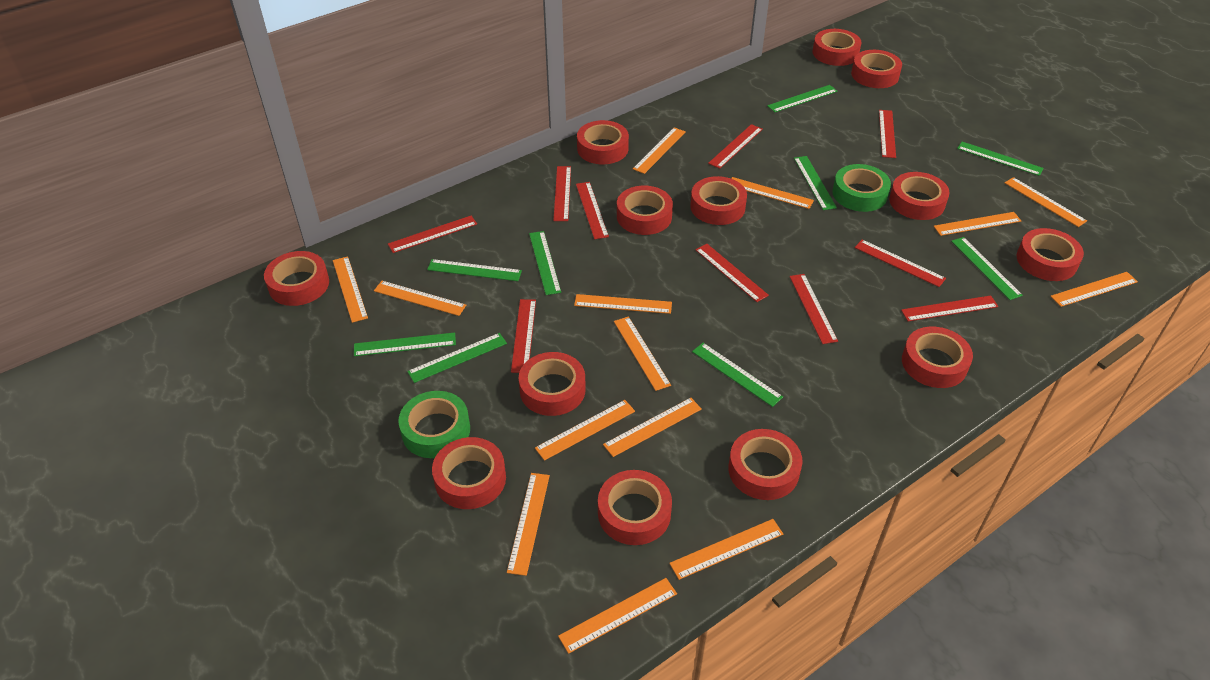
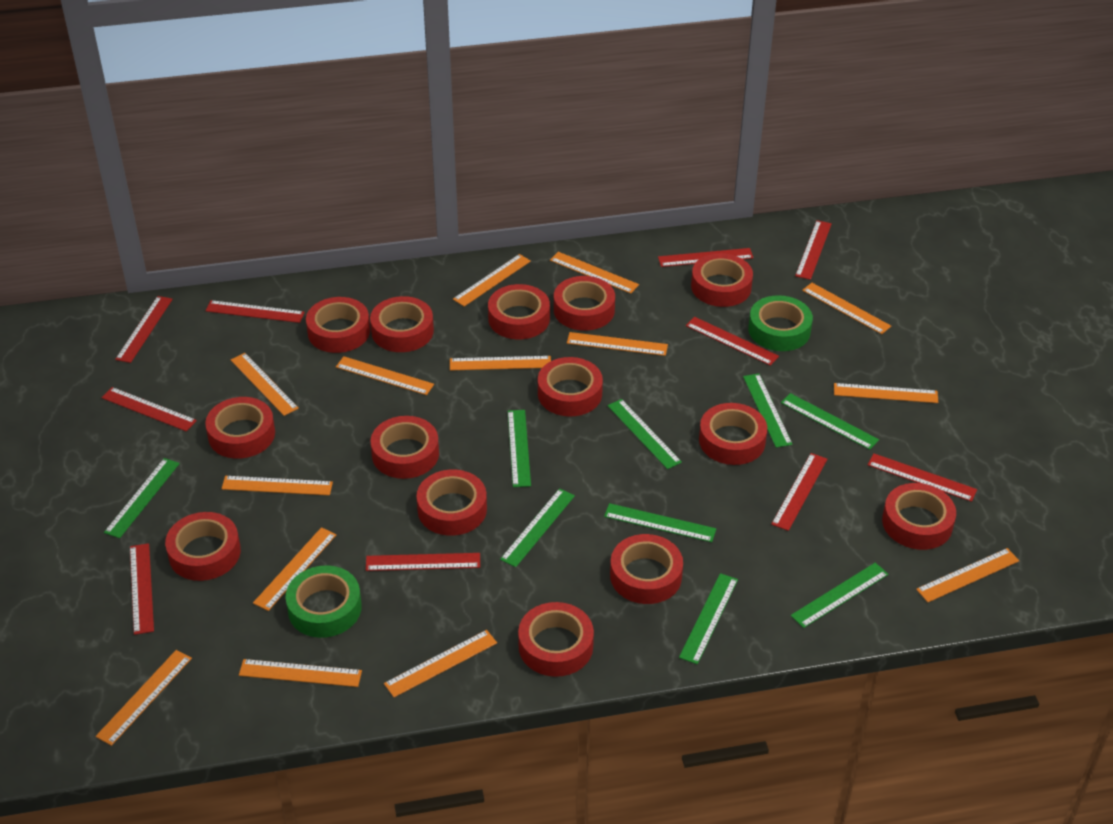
red tape: [264,251,329,306] [432,437,506,509] [518,352,586,416] [577,120,629,164] [598,470,672,545] [617,186,673,235] [690,176,747,225] [728,429,803,500] [813,29,861,66] [851,50,902,88] [889,172,950,220] [902,327,973,388] [1017,228,1084,281] = 13 -> [165,512,241,581] [205,397,275,459] [306,297,370,353] [370,296,434,352] [371,416,439,479] [417,470,487,536] [488,284,550,339] [518,602,594,677] [538,357,603,416] [554,276,615,331] [610,534,683,604] [691,253,753,307] [699,403,767,465] [882,483,956,550] = 14

